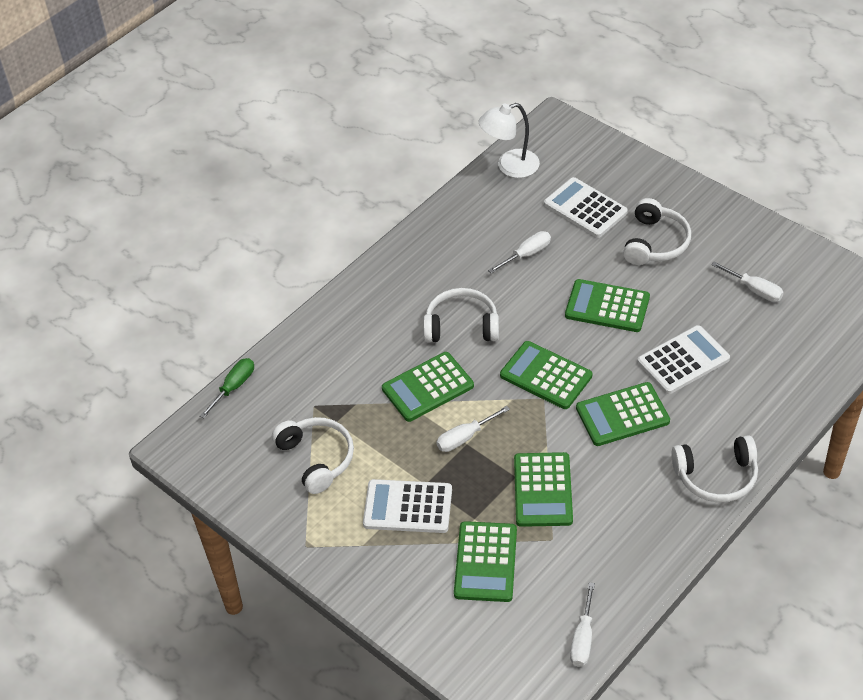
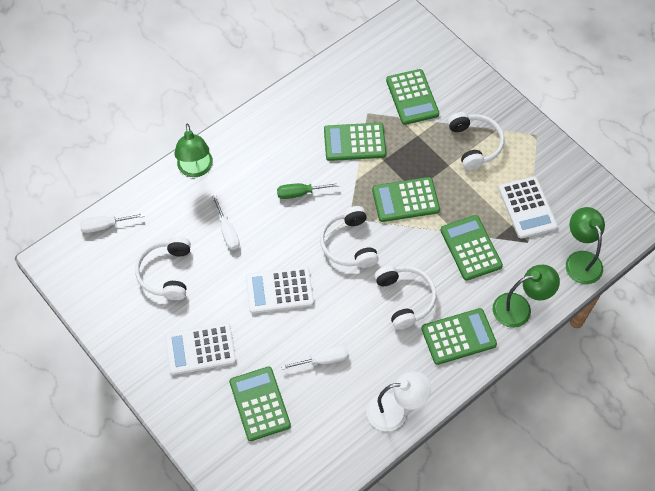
green lamp: none = 0 -> [174,124,213,177] [493,265,560,328] [566,207,605,284] = 3
white screwdriver: [436,406,510,452] [488,231,551,274] [570,582,595,667] [711,262,784,302] = 4 -> [80,213,145,233] [212,195,240,250] [281,346,349,370] = 3

